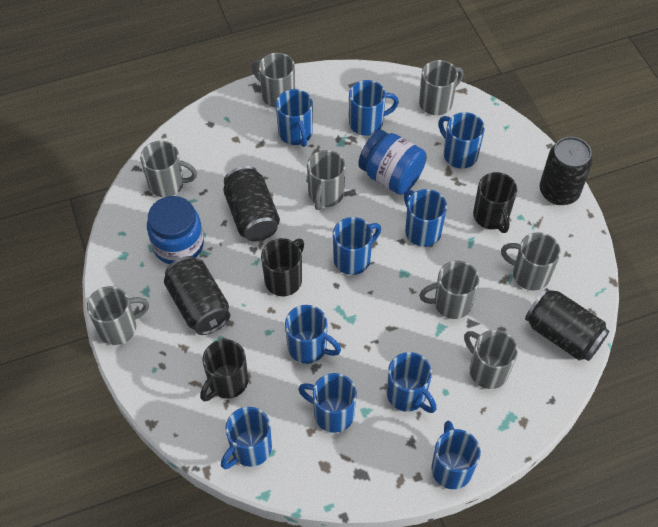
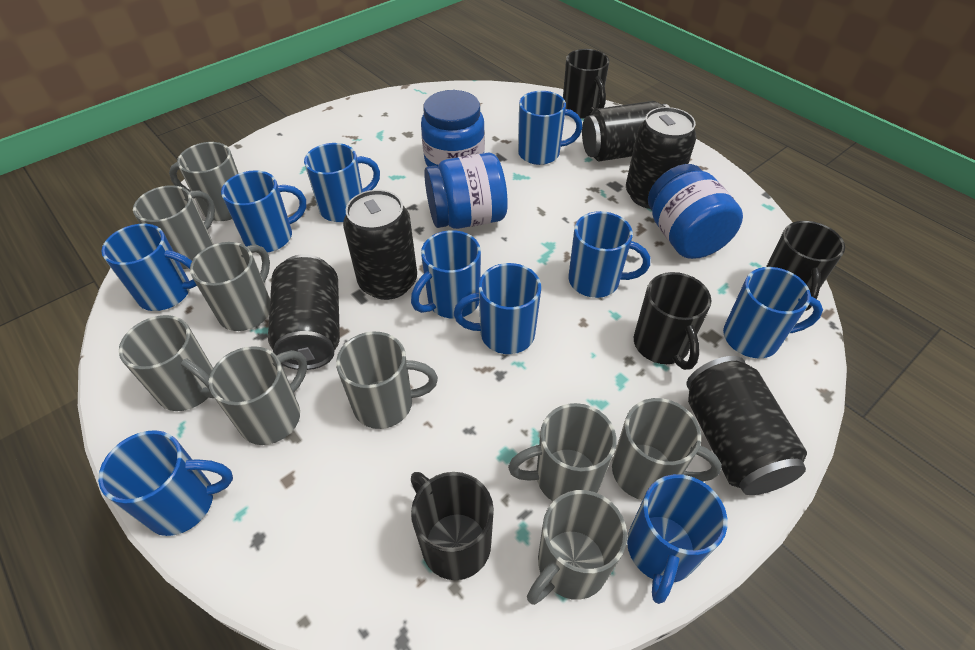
black can: [164,256,230,335] [223,166,280,242] [525,288,610,361] [540,137,593,205] = 4 -> [268,254,340,370] [343,190,417,300] [582,101,670,161] [626,107,697,209] [686,356,807,495] = 5
black mug: [200,339,248,401] [261,238,304,296] [473,172,517,233] = 3 -> [411,472,494,580] [563,49,609,119] [634,272,712,370] [766,221,845,311] = 4
blue jar: [147,196,204,264] [358,130,427,195] = 2 -> [421,90,485,167] [424,153,508,229] [648,164,743,259] = 3
grey mug: [87,286,149,345] [140,141,197,197] [251,53,295,108] [307,150,346,210] [419,60,464,115] [419,261,479,319] [464,330,518,389] [501,232,561,290] = 8 -> [119,315,214,411] [133,185,215,269] [169,142,239,221] [190,242,270,331] [209,346,307,445] [336,332,438,429] [508,403,617,501] [527,490,627,605] [612,398,722,500] = 9

